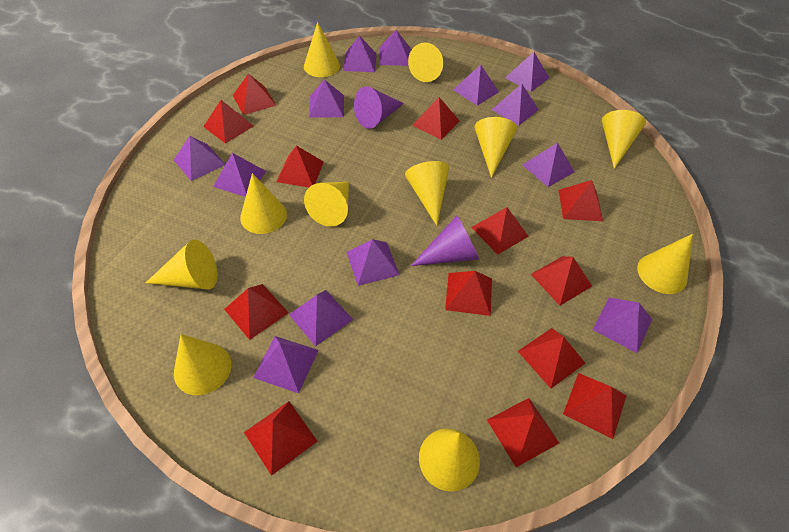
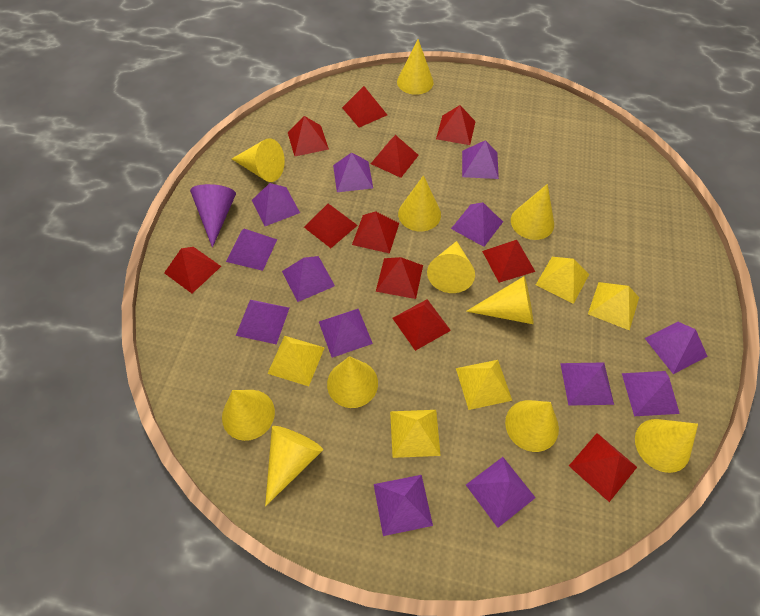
purple cone: [354,86,404,129] [411,216,479,266] = 2 -> [190,184,236,248] = 1
red pyramid: [203,100,254,144] [224,284,288,340] [233,74,277,115] [244,401,318,476] [277,146,324,187] [412,97,460,140] [445,271,492,316] [471,207,529,254] [487,398,559,467] [518,328,585,388] [531,256,592,306] [558,180,603,221] [563,373,626,439] = 13 -> [164,247,221,293] [288,116,329,157] [304,204,358,248] [342,86,387,127] [352,211,399,254] [371,135,419,178] [376,257,423,299] [392,299,451,351] [436,105,476,145] [482,240,535,283] [569,433,637,502] = 11
yellow pyramid: none = 0 -> [267,336,325,386] [390,410,441,458] [456,360,512,410] [536,257,589,304] [588,282,639,331] = 5

